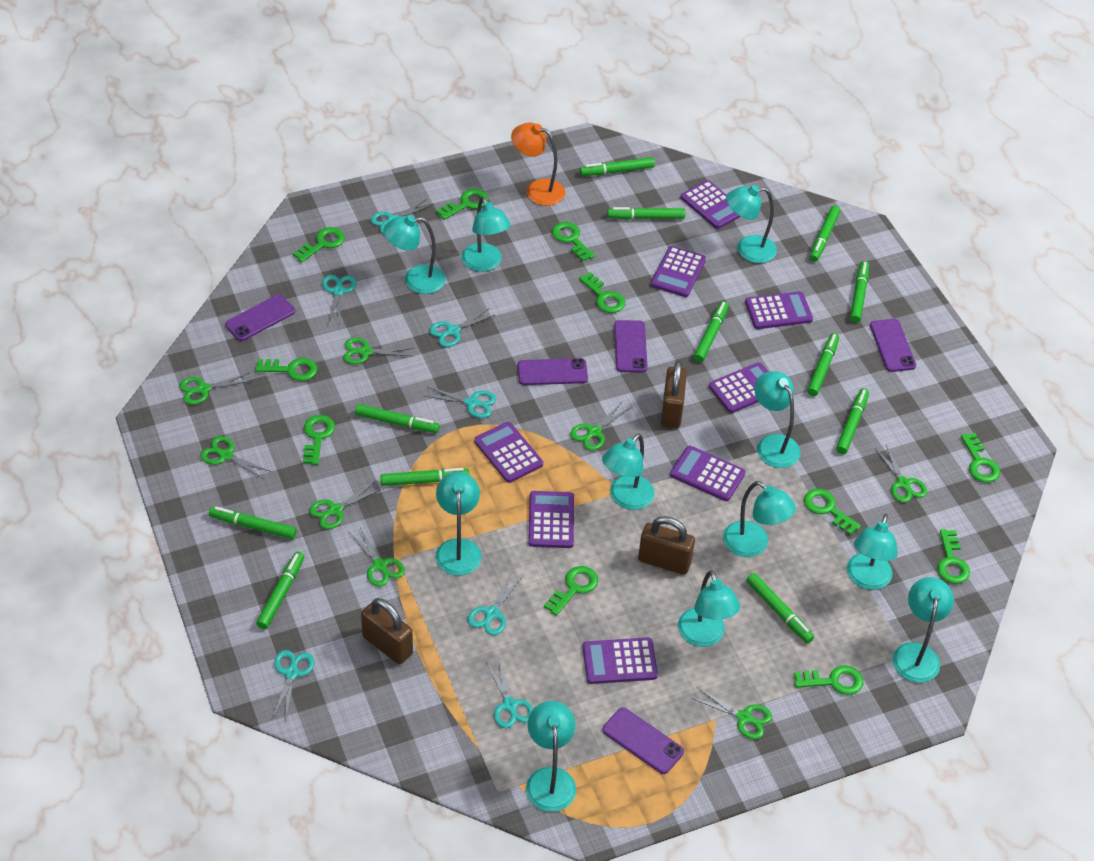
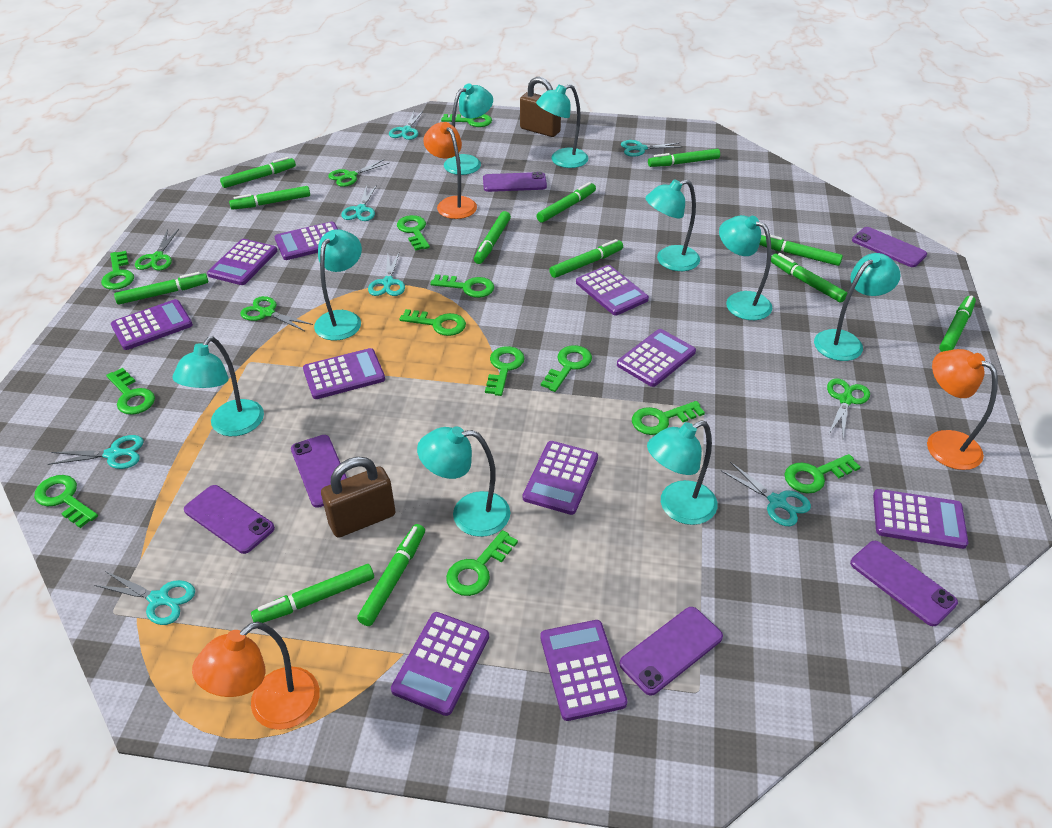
brown padlock: [361,598,413,664] [638,516,695,575] [661,361,687,428] = 3 -> [321,457,396,538] [520,77,561,137] = 2
green key: [255,358,318,381] [293,227,345,262] [303,415,335,465] [436,189,489,220] [544,566,598,616] [552,222,595,261] [579,272,625,313] [794,665,863,695] [804,489,861,535] [937,529,970,584] [961,433,1000,483] = 11 -> [34,475,98,528] [101,251,134,290] [106,368,155,415] [397,215,430,250] [400,309,466,336] [430,274,494,298] [441,114,492,127] [446,530,518,596] [485,346,525,396] [541,345,592,392] [632,401,705,435] [784,454,860,494] = 12
green scissors: [179,373,251,405] [200,436,271,479] [309,482,382,529] [344,338,414,364] [349,527,405,587] [570,402,630,450] [692,688,772,739] [875,445,927,503] = 8 -> [135,229,179,270] [240,296,313,331] [328,160,389,187] [827,379,870,438] = 4
orange lamp: [511,123,565,206] = 1 -> [192,622,320,730] [423,122,477,219] [927,349,998,470] = 3
purple calculator: [474,422,543,483] [528,491,574,548] [582,637,658,684] [651,246,706,297] [670,446,746,501] [681,180,741,229] [709,362,768,413] [745,291,813,329] = 8 -> [111,299,193,350] [207,239,277,285] [274,222,338,260] [303,348,385,399] [391,612,489,716] [523,441,598,515] [540,620,628,721] [576,265,649,316] [617,329,696,387] [873,489,968,549] = 10
purple phone: [225,295,295,341] [517,358,588,385] [602,707,684,774] [614,320,648,373] [870,319,916,372] = 5 -> [184,485,275,554] [291,435,347,508] [483,172,547,192] [620,607,723,696] [850,541,958,626] [852,227,927,267] = 6
turquoise lamp: [383,215,446,294] [436,472,482,576] [462,197,511,272] [526,701,576,812] [602,434,654,510] [678,570,740,647] [723,481,796,557] [726,185,777,263] [754,371,801,468] [847,514,898,590] [892,577,954,683] = 11 -> [172,337,264,436] [314,229,362,341] [417,426,510,537] [444,83,493,175] [536,84,589,168] [645,179,700,271] [647,420,718,525] [719,215,772,320] [814,253,901,361] = 9

